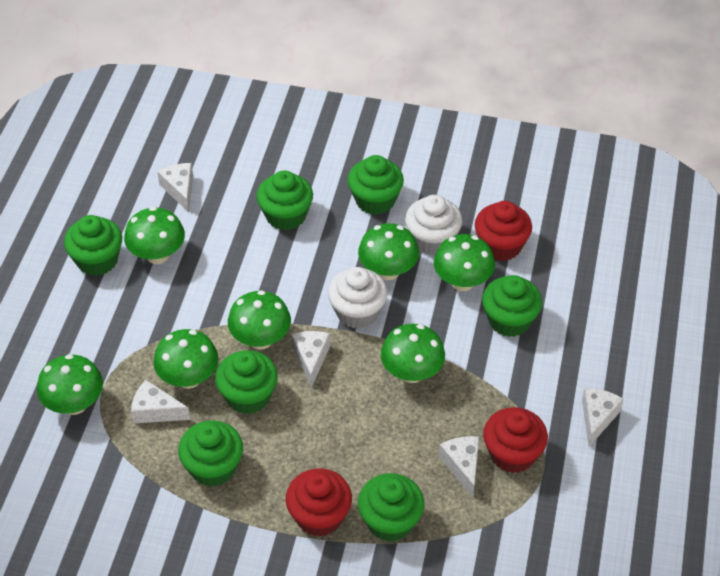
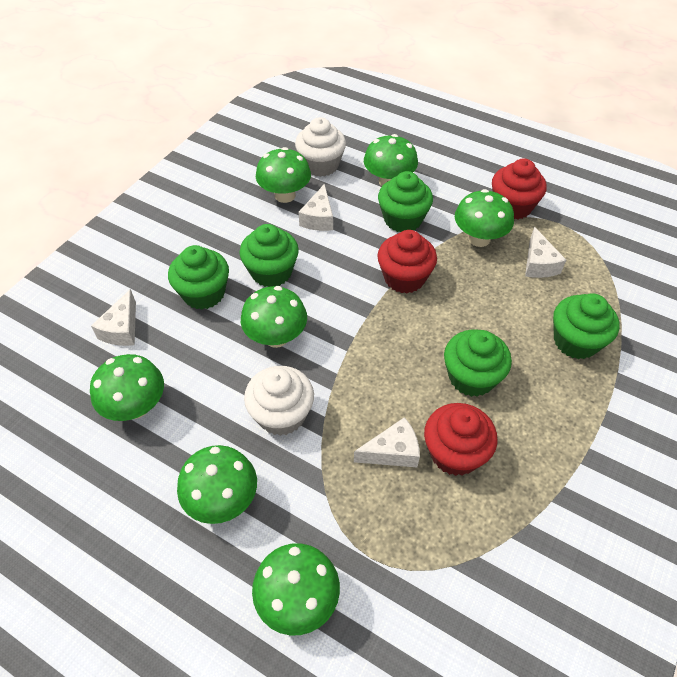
green cupcake: [64,215,122,276] [178,420,243,487] [215,350,278,414] [257,171,313,230] [348,155,404,215] [358,473,424,542] [482,275,542,337] = 7 -> [168,245,229,309] [239,224,299,287] [378,171,433,232] [444,330,512,397] [553,293,620,359] = 5
white cheese: [131,380,190,423] [157,163,193,212] [291,331,330,388] [439,436,479,497] [582,388,624,447] = 5 -> [91,289,136,346] [299,184,333,231] [354,417,420,467] [525,227,566,278] = 4

